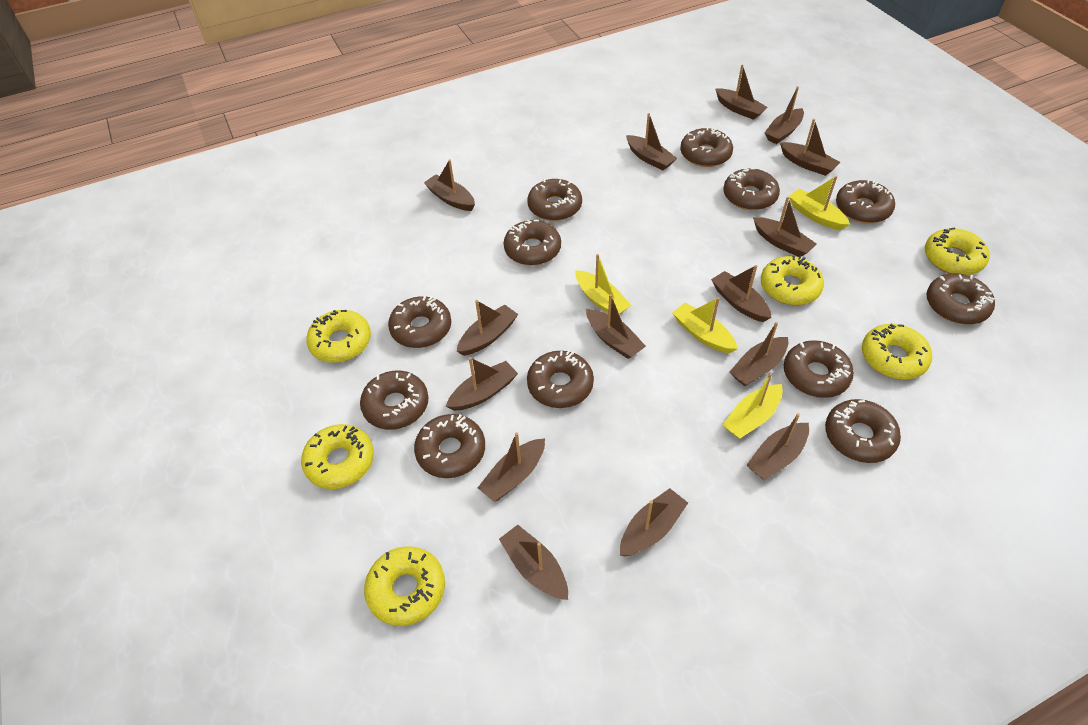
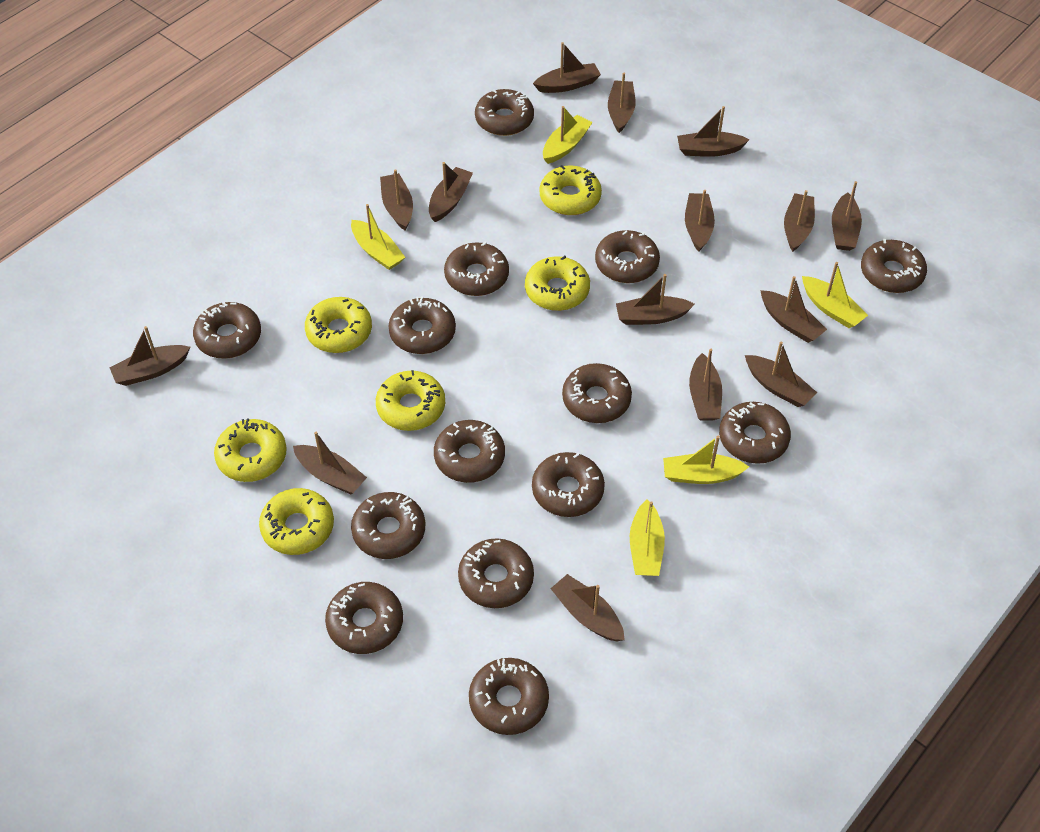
brown donut: [360,370,429,430] [388,296,451,348] [414,414,485,478] [504,220,561,265] [527,179,582,221] [527,350,594,408] [680,127,733,167] [723,168,780,210] [784,340,854,398] [825,399,901,463] [836,180,895,223] [926,273,995,325] = 12 -> [193,302,261,359] [325,582,403,654] [351,492,425,559] [388,296,456,354] [434,420,505,483] [444,242,509,296] [458,538,534,608] [469,658,549,735] [475,89,534,136] [532,452,605,517] [562,363,632,423] [595,230,660,283] [719,402,791,464] [861,239,927,293] = 14
yellow boat: [576,254,631,314] [672,297,738,353] [723,373,783,439] [788,176,850,230] = 4 -> [351,204,405,270] [543,106,593,164] [630,499,665,576] [663,436,749,484] [802,262,868,328] = 5

